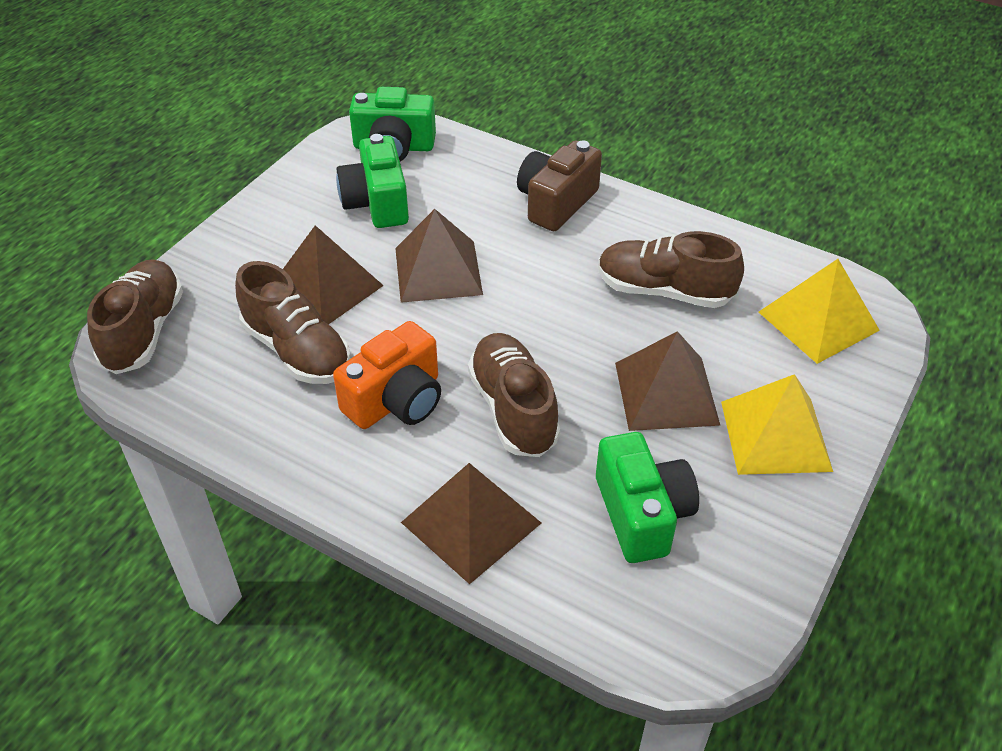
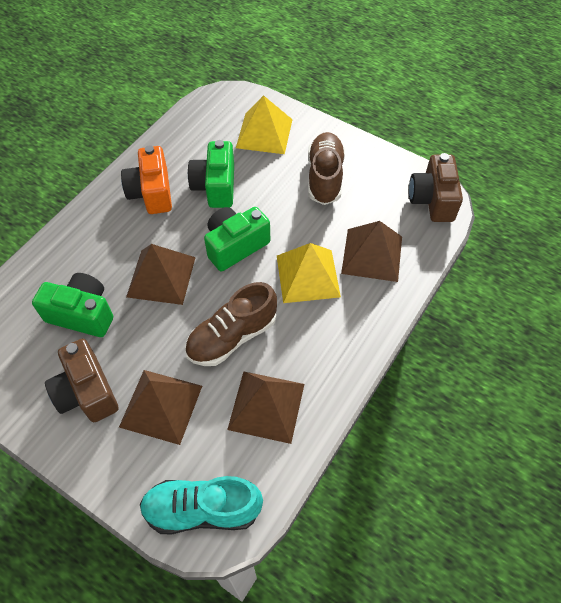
brown camera: [517,140,602,231] = 1 -> [45,339,119,422] [409,153,463,222] = 2
brown shoe: [87,259,183,374] [235,261,351,384] [468,333,560,457] [598,231,744,308] = 4 -> [185,282,277,366] [308,132,345,205] = 2
turquoise shoe: none = 0 -> [140,476,263,534] = 1

